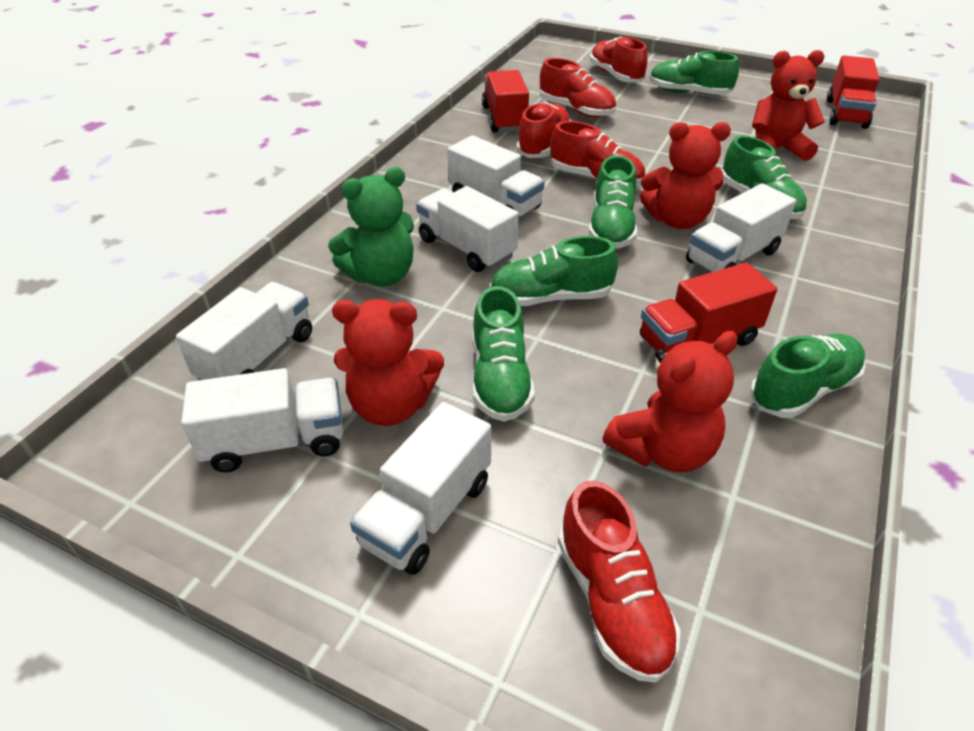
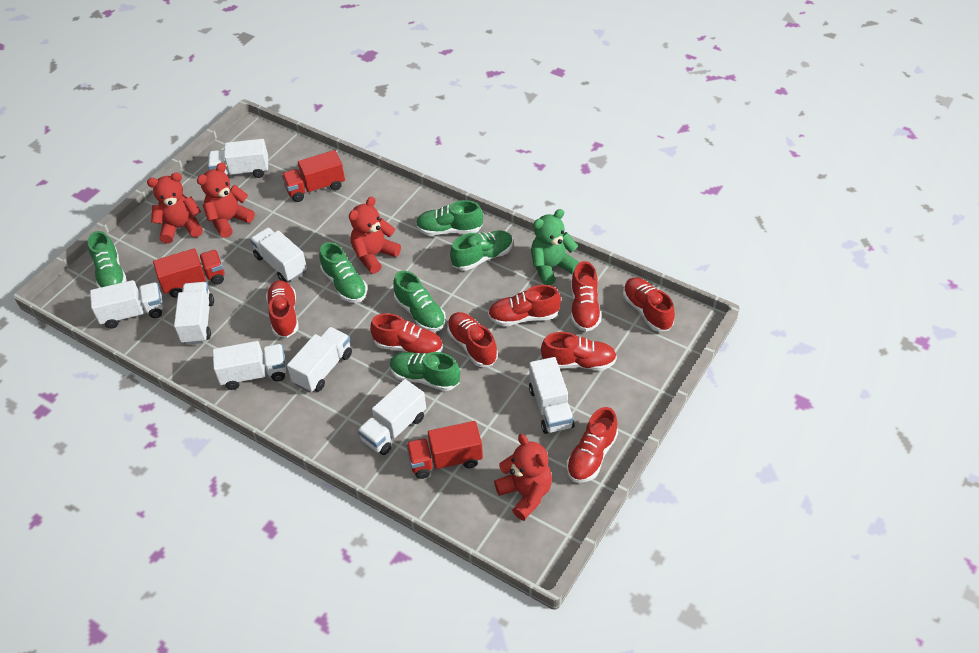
red shoe: [516,102,571,158] [540,58,616,118] [550,121,645,186] [558,481,681,683] [590,36,648,82] = 5 -> [266,281,299,338] [370,313,443,354] [447,312,498,367] [488,285,561,326] [541,332,617,371] [567,407,618,483] [571,261,601,332] [623,277,675,332] = 8
white truck: [176,282,312,380] [181,368,343,473] [350,402,491,575] [416,186,519,272] [447,135,545,218] [686,183,796,273] = 6 -> [90,280,163,329] [174,282,214,345] [208,139,268,178] [212,341,286,390] [250,228,307,282] [287,327,352,392] [357,379,426,455] [529,357,575,434] = 8

